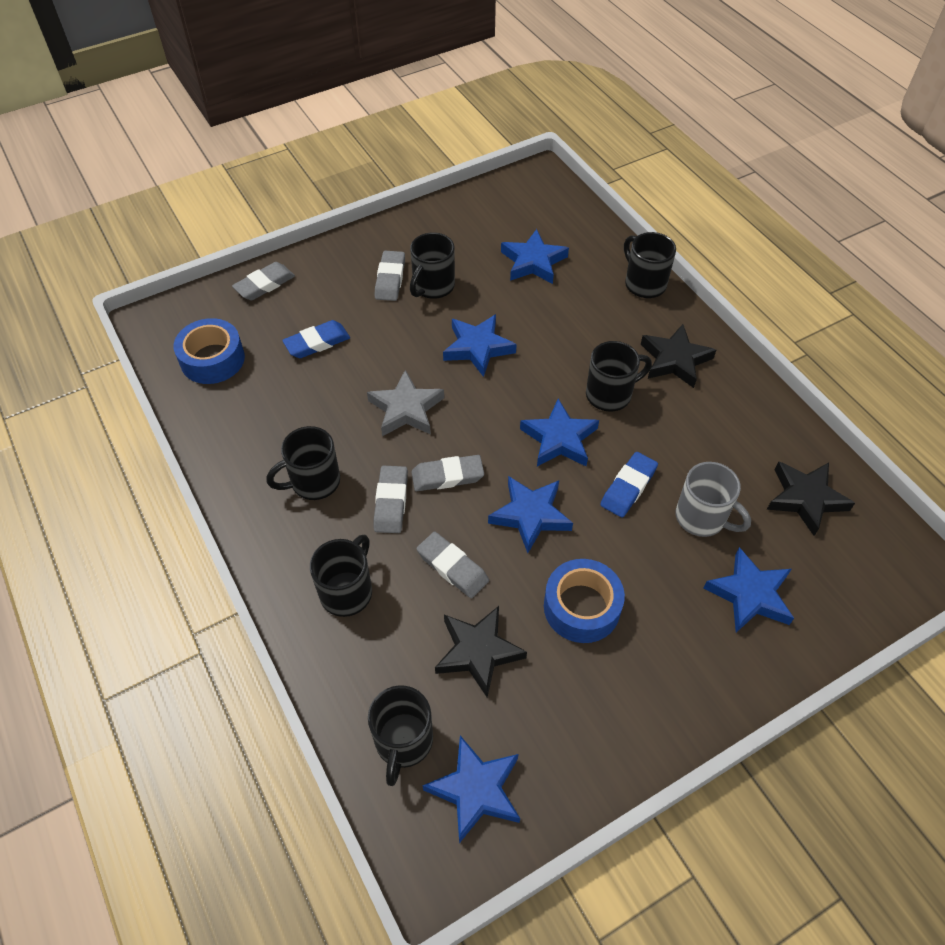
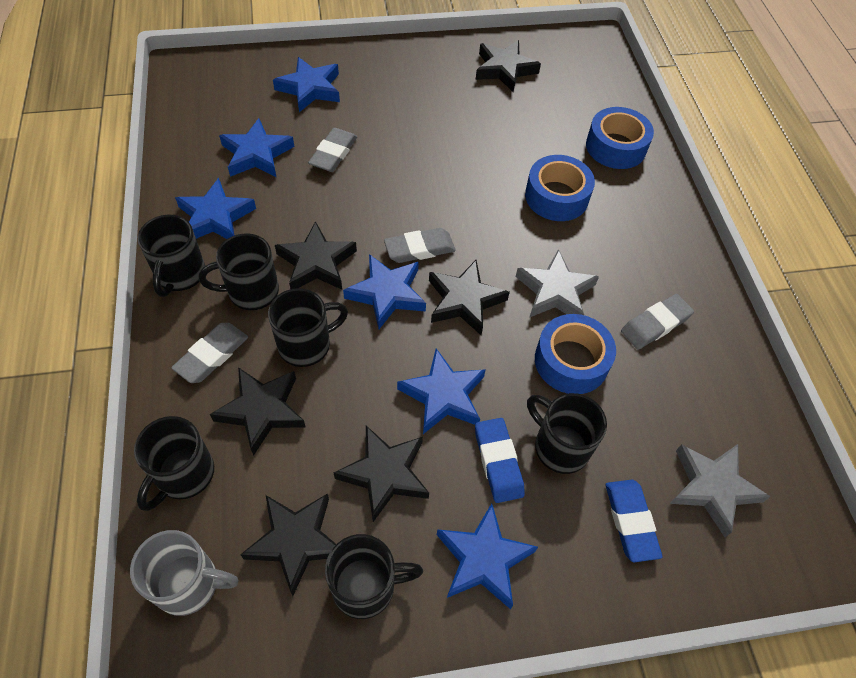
black star: [435,606,527,697] [641,324,716,388] [767,461,855,536] = 3 -> [210,367,305,456] [240,493,336,596] [275,221,357,289] [334,426,429,522] [429,260,510,335] [476,40,541,92] = 6
blue tape: [173,318,245,384] [544,559,625,643] = 2 -> [525,155,595,221] [535,314,616,394] [586,107,654,169] = 3
grey eraser: [232,262,295,300] [374,466,408,533] [375,251,405,301] [411,455,484,491] [416,532,489,598] = 5 -> [171,323,248,383] [308,128,357,172] [384,228,456,263] [621,294,694,349] = 4
grey star: [367,370,444,436] = 1 -> [516,249,599,317] [670,444,771,537] = 2

